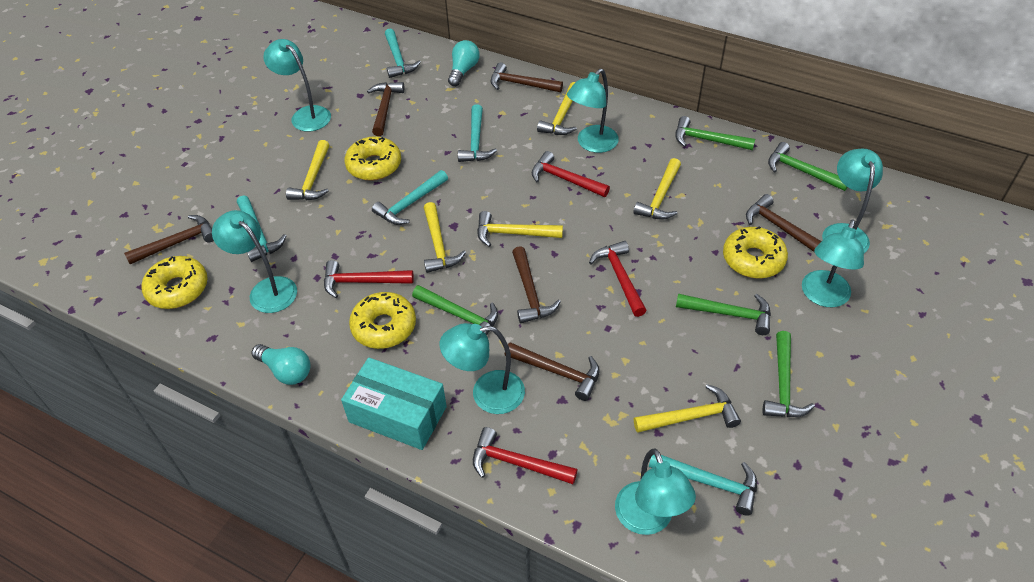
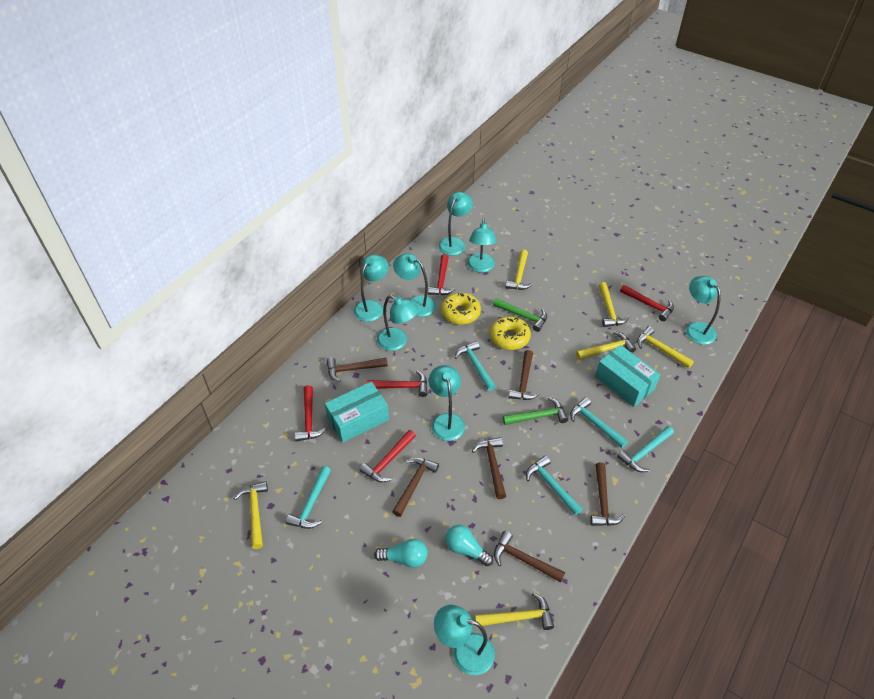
green hammer: [412,285,498,335] [675,116,755,150] [676,294,771,335] [763,331,815,417] [768,142,848,191] = 5 -> [493,298,547,332] [503,397,568,425] = 2
red hammer: [324,260,414,298] [473,427,578,484] [532,151,610,197] [589,241,647,317] = 4 -> [295,385,327,441] [360,430,416,482] [366,371,428,397] [428,254,455,295] [620,285,674,321] = 5
turquoise box: [341,357,447,450] = 1 -> [325,382,389,443] [595,345,660,407] = 2
turquoise lamp: [212,210,297,313] [263,39,331,132] [440,323,525,414] [567,69,619,153] [615,449,696,535] [802,220,864,307] [822,148,883,253] = 7 -> [354,255,389,322] [377,295,418,351] [393,254,436,317] [429,365,465,441] [434,605,495,675] [438,192,473,256] [467,218,497,273] [686,276,721,345] = 8
yellow donut: [141,256,208,309] [345,136,401,181] [349,292,416,349] [723,226,788,279] = 4 -> [441,293,481,325] [490,316,531,350] = 2

